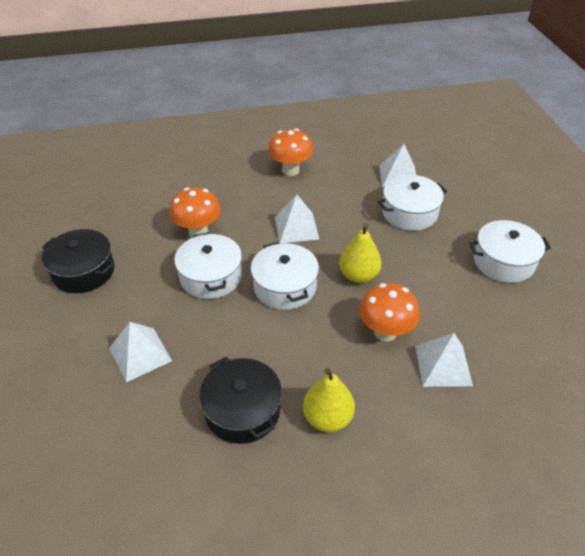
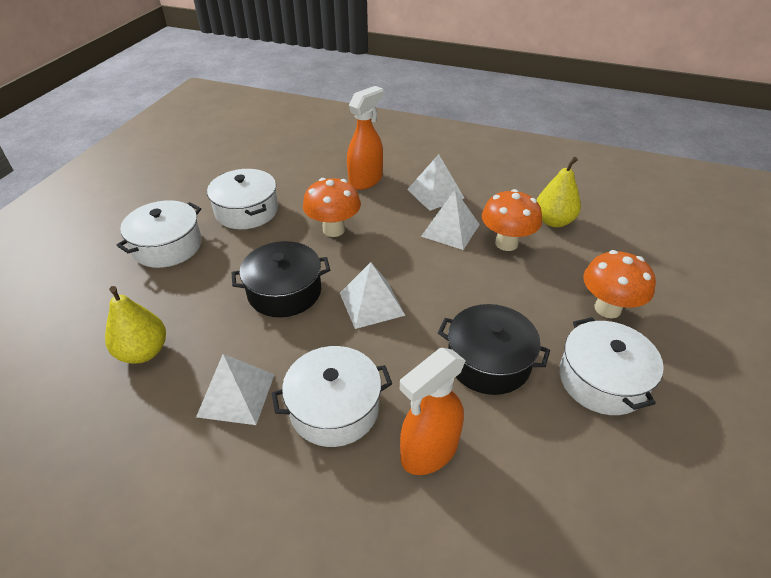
orange spray bottle: none = 0 -> [347,86,383,190] [400,348,466,475] = 2

